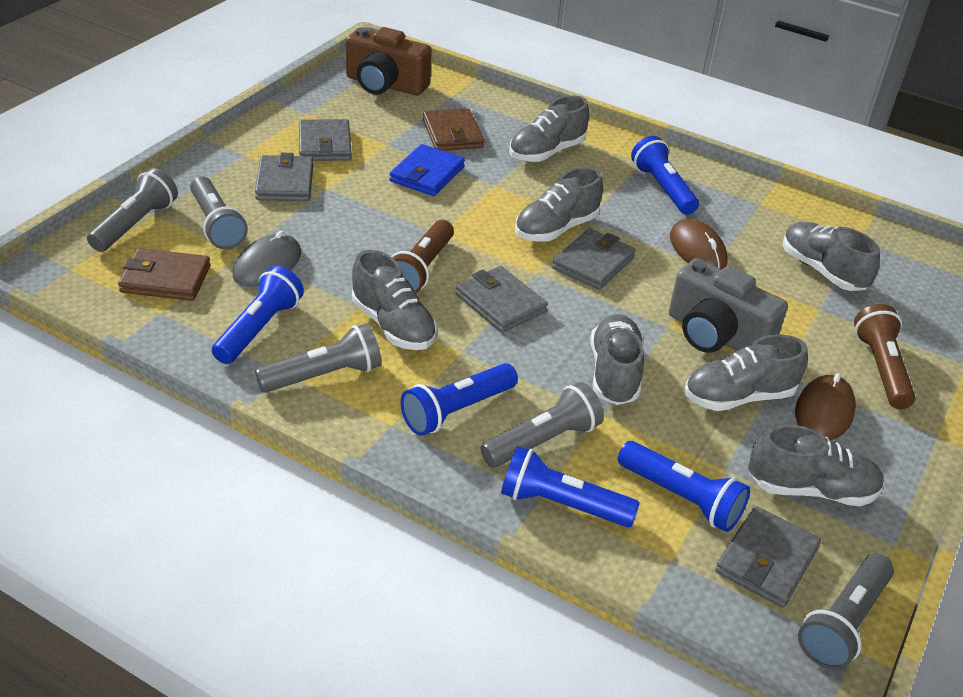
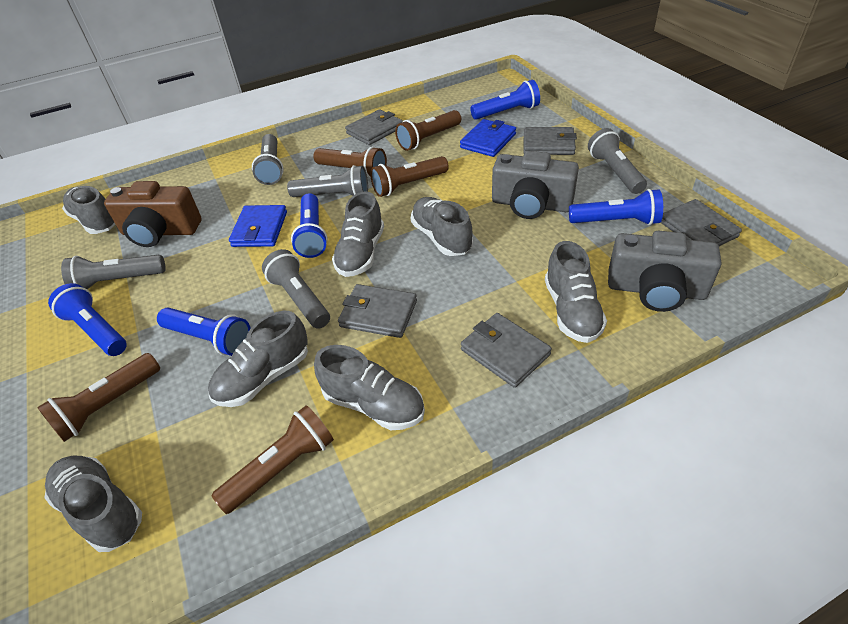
blue wallet: [390,144,465,196] = 1 -> [229,205,287,247] [460,119,516,157] = 2
brown flashlight: [391,220,454,293] [854,304,916,409] = 2 -> [37,353,160,442] [212,405,334,514] [313,146,387,178] [370,156,449,197] [395,110,461,151] = 5
brown mouse: [670,219,728,269] [795,373,856,440] = 2 -> none = 0
brown wallet: [118,248,211,301] [423,109,484,151] = 2 -> none = 0
grey camera: [669,258,788,353] = 1 -> [492,151,579,219] [608,231,721,312] = 2
grey mouse: [233,231,301,287] = 1 -> none = 0

